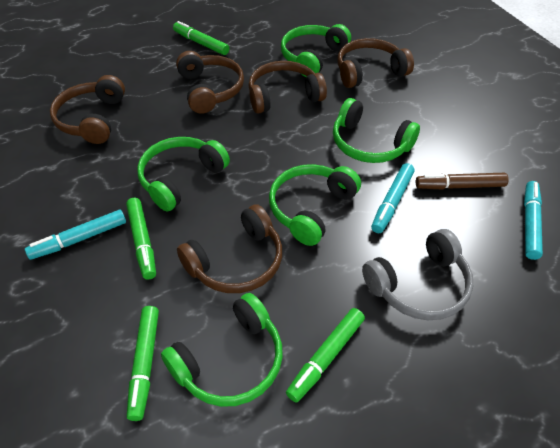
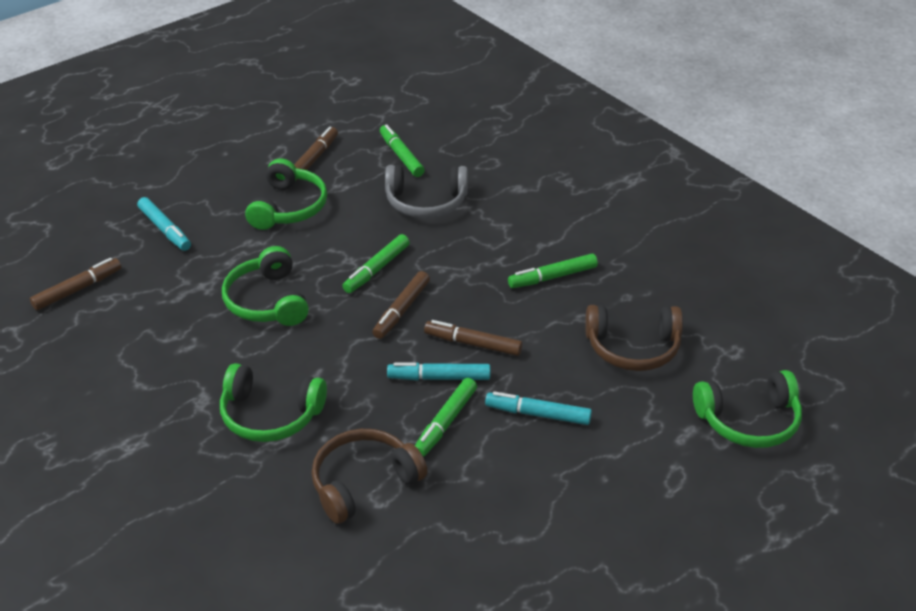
brown headphones: [50,75,125,144] [176,51,244,114] [177,204,282,293] [249,61,327,114] [338,38,414,88] = 5 -> [312,429,428,524] [585,305,683,371] = 2
brown marker: [416,173,509,190] = 1 -> [30,258,121,310] [294,127,338,180] [372,271,430,339] [424,320,523,356] = 4
green headphones: [137,137,230,211] [161,293,283,407] [269,164,361,246] [281,24,351,77] [333,98,420,163] = 5 -> [220,363,327,442] [222,246,309,326] [245,159,327,230] [693,370,802,448] = 4

